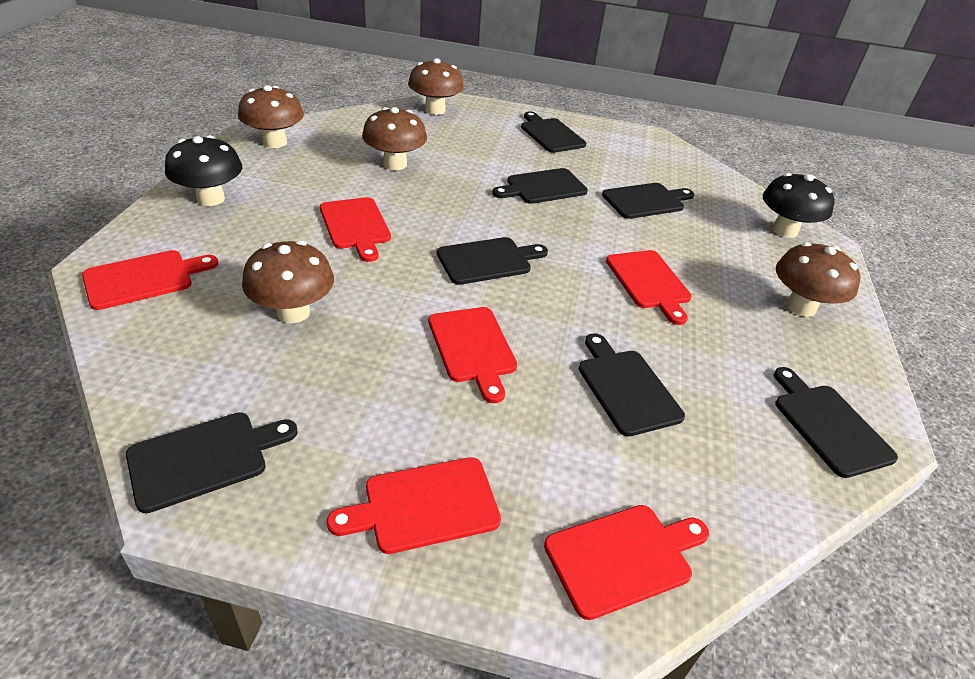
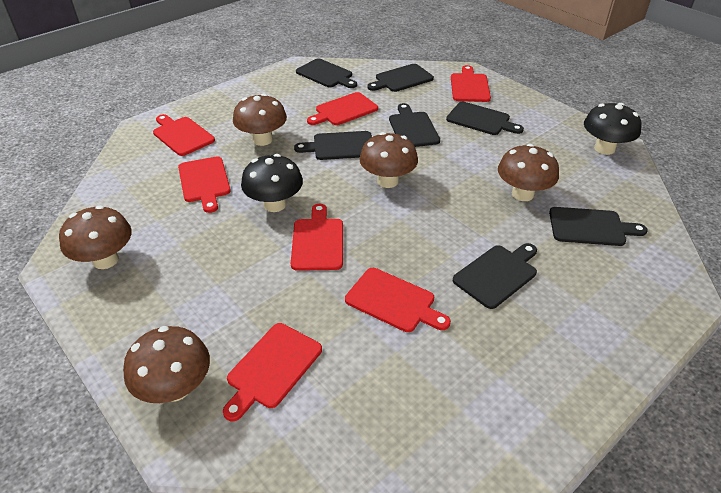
red cutting board: [82,250,218,310] [320,197,391,262] [327,457,501,554] [429,307,517,403] [544,505,709,620] [606,250,692,325] = 6 -> [153,114,215,156] [178,156,231,213] [223,323,322,421] [291,204,343,271] [307,92,378,125] [345,268,451,332] [451,65,491,102] = 7

